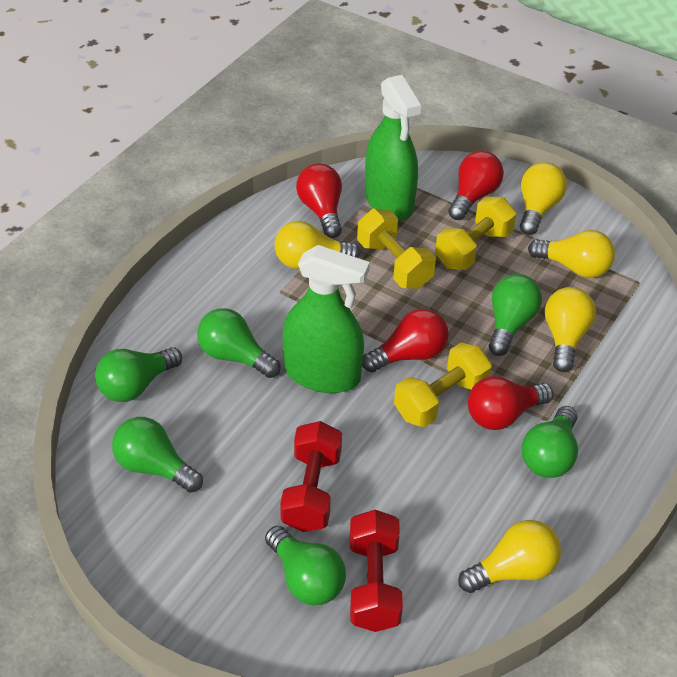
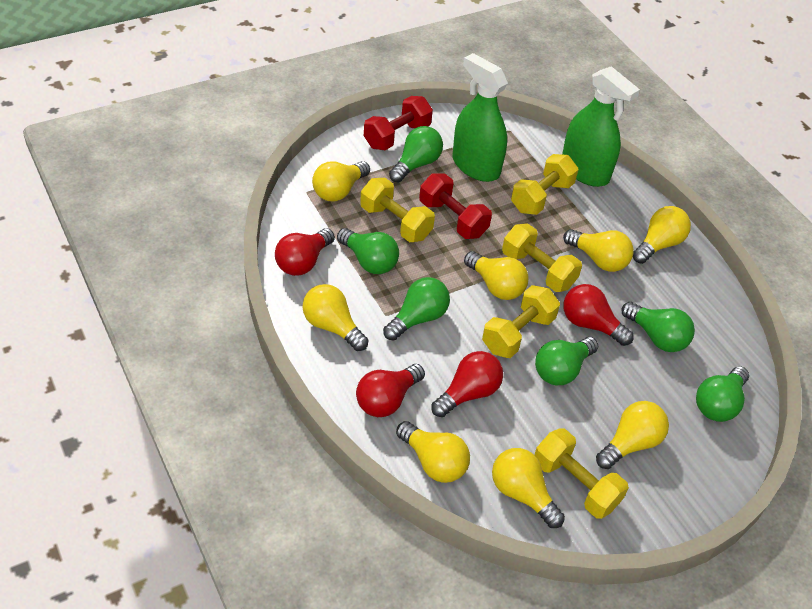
yellow dumbbell: [357,208,436,289] [394,342,492,427] [435,197,516,270] = 3 -> [360,178,435,242] [482,285,560,358] [502,223,582,292] [511,154,579,215] [534,428,629,519] = 5
yellow light bulb: [274,221,360,269] [458,520,561,593] [520,162,567,235] [528,230,615,278] [545,287,596,372] = 5 -> [302,284,368,351] [312,161,370,201] [396,421,470,483] [464,251,528,300] [492,448,565,528] [563,229,634,272] [596,401,669,469] [633,206,691,264] = 8

